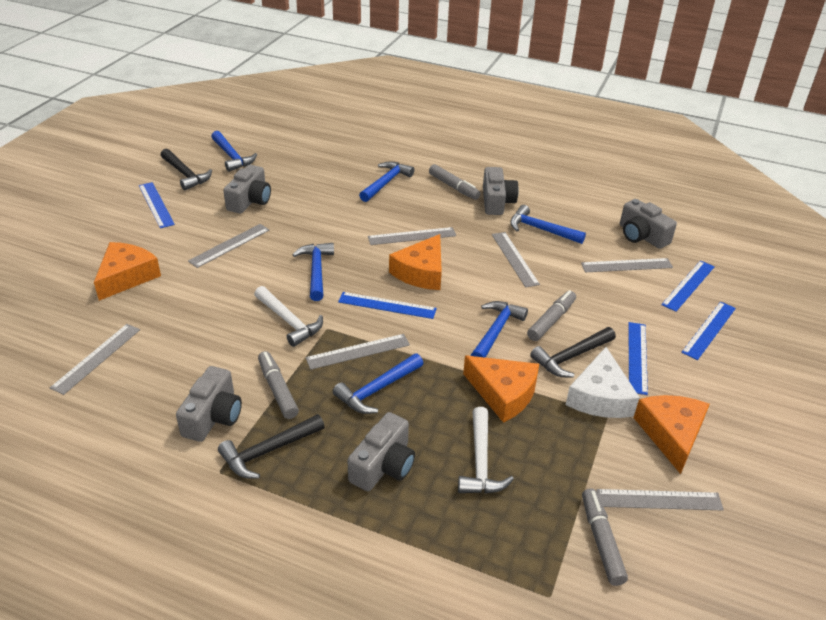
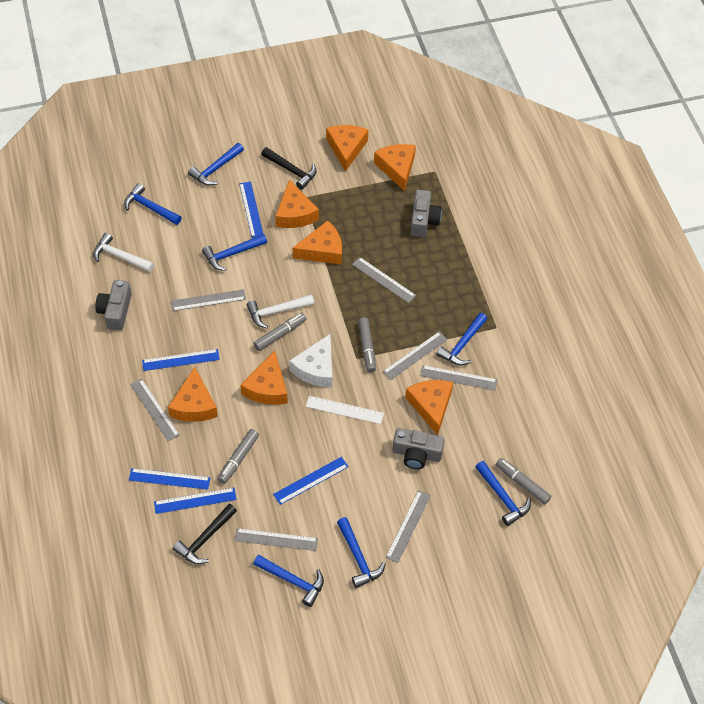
black hammer: [161,149,212,190] [218,414,325,479] [530,327,616,377] = 3 -> [173,504,237,564] [261,147,317,190] = 2
blue hammer: [211,131,257,172] [292,243,334,301] [333,353,424,414] [359,162,414,202] [471,301,528,358] [510,205,586,244] = 6 -> [124,183,182,225] [188,143,244,186] [202,234,267,271] [253,555,324,607] [337,517,386,588] [436,313,487,365] [475,461,531,526] = 7
grey camera: [176,366,242,442] [223,165,271,214] [348,412,415,491] [483,167,519,215] [620,199,677,249] = 5 -> [95,280,132,330] [393,428,445,469] [410,190,442,237] = 3
orange cheese: [94,242,161,301] [389,234,442,290] [463,355,539,423] [633,395,710,474] = 4 -> [168,367,218,422] [240,351,288,405] [275,180,319,228] [292,220,342,264] [326,125,368,172] [374,144,416,191] [405,380,453,435] = 7
white ruler: none = 0 -> [306,396,384,424] = 1

